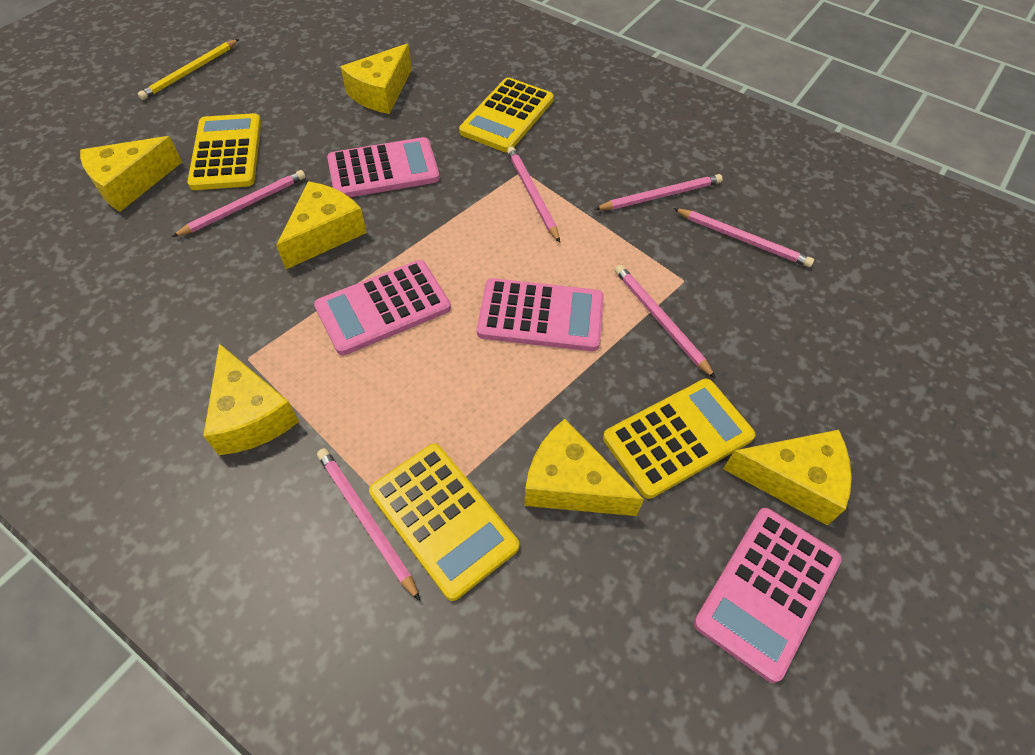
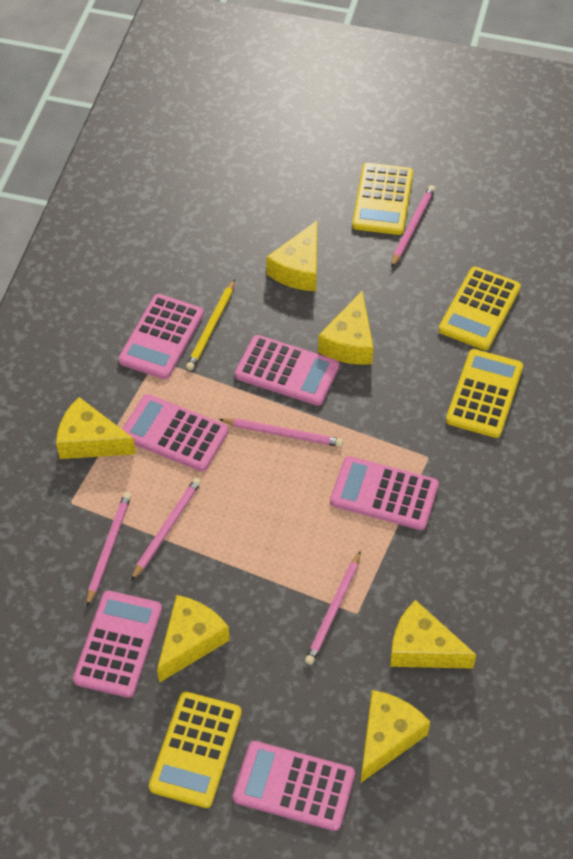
pink calculator: [314,260,451,355] [327,137,440,197] [477,278,604,351] [694,508,842,683] = 4 -> [73,591,162,698] [118,294,204,379] [122,394,229,472] [233,741,355,831] [235,335,339,406] [330,456,439,530] = 6
pink pencil: [172,170,305,237] [317,448,420,601] [507,147,560,243] [595,174,723,210] [615,265,716,379] [673,208,814,267] = 6 -> [86,492,131,607] [131,477,201,581] [219,418,343,447] [305,551,361,665] [391,185,435,267] = 5

